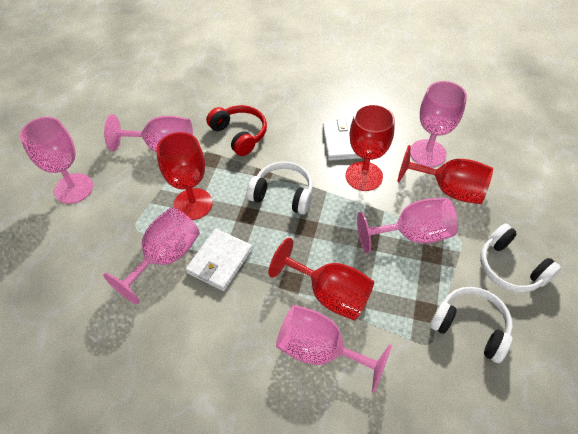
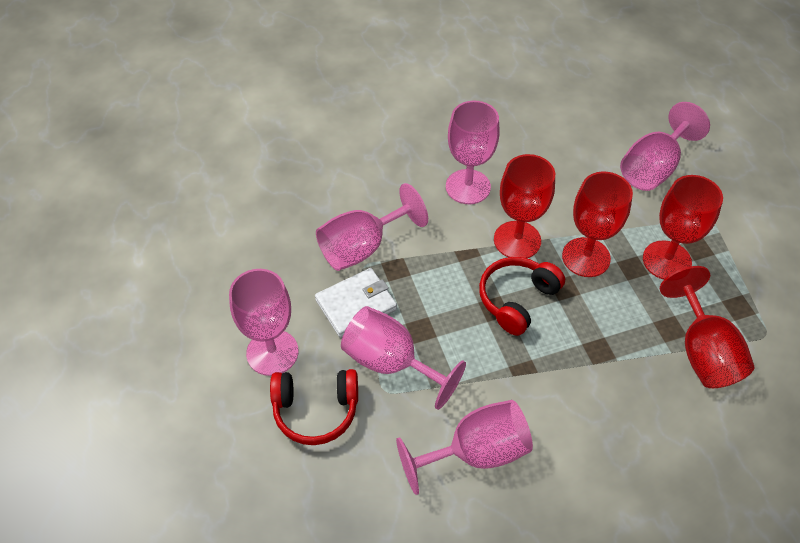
red headphones: [206,105,267,156] = 1 -> [270,369,358,445] [479,257,565,336] = 2
white headphones: [247,161,313,215] [430,287,513,363] [480,223,561,293] = 3 -> none = 0
white wallet: [185,229,252,291] [323,119,361,161] = 2 -> [315,268,397,338] = 1

